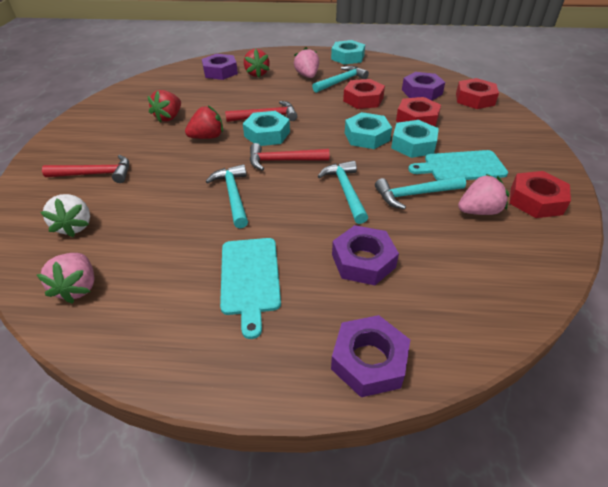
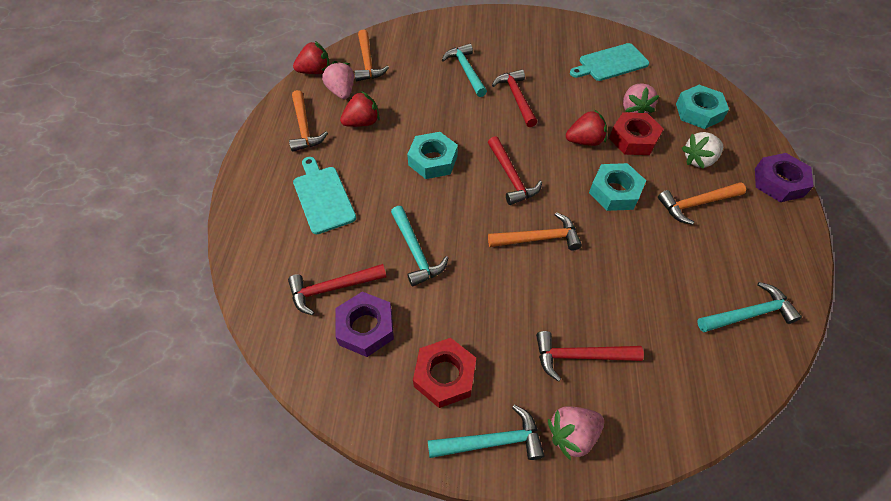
orange hammer: none = 0 -> [289,90,328,152] [354,30,389,81] [488,212,582,251] [658,182,746,225] = 4
purple nut: [202,54,238,80] [331,315,410,397] [332,225,399,285] [402,72,445,101] = 4 -> [335,291,394,357] [755,153,814,202] = 2
red hammer: [42,155,129,183] [225,101,297,122] [250,143,329,171] = 3 -> [288,264,386,315] [488,136,542,205] [492,69,537,127] [536,331,644,382] = 4
red nut: [343,79,385,109] [396,97,441,127] [456,78,499,109] [510,171,571,218] = 4 -> [413,338,476,408] [609,112,664,155] = 2
turquoise nut: [243,111,290,146] [331,40,365,65] [345,112,392,149] [391,120,439,158] = 4 -> [407,132,458,179] [589,163,646,211] [676,85,729,129] = 3

